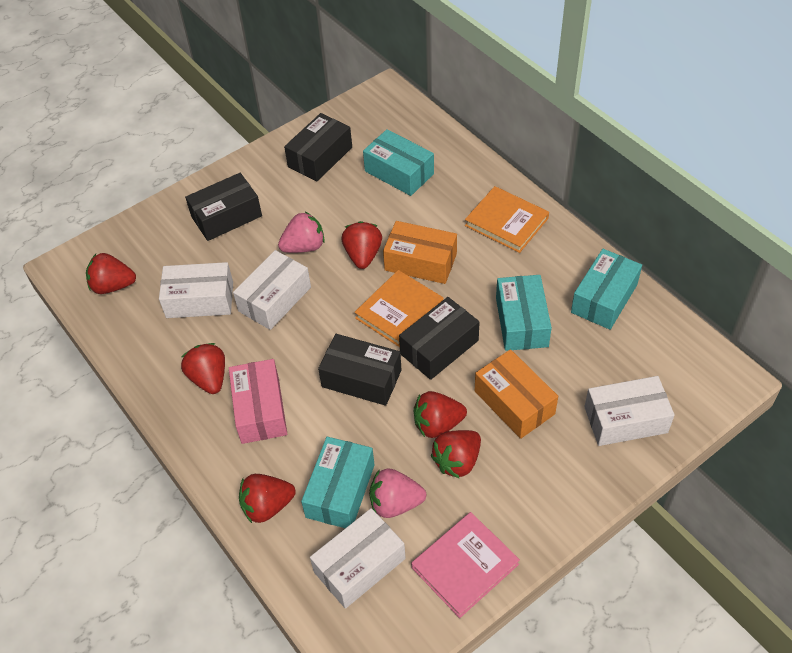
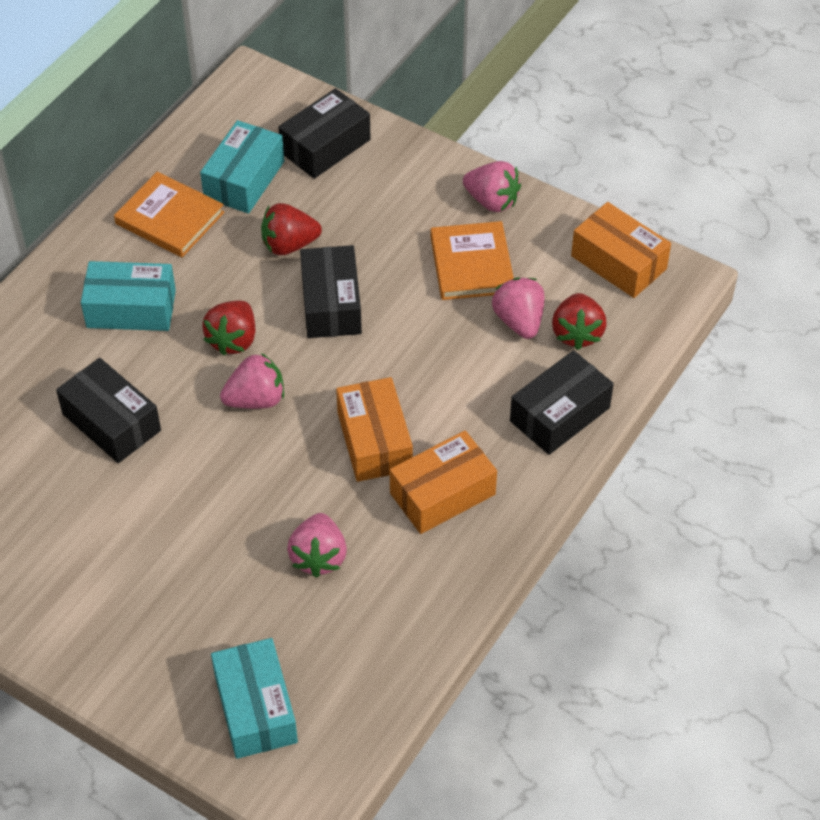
orange box: [383,221,457,284] [475,349,558,439] = 2 -> [336,377,413,482] [390,430,497,534] [571,202,671,298] = 3
pink book: [411,512,520,618] = 1 -> none = 0
pink box: [229,359,287,444] = 1 -> none = 0
pink strawberry: [278,212,325,253] [369,469,426,518] = 2 -> [220,353,284,409] [287,513,347,578] [463,161,521,212] [492,277,544,339] = 4
red strawberry: [86,253,136,294] [181,343,225,394] [239,474,296,523] [342,221,382,269] [414,391,467,438] [431,430,481,479] = 6 -> [202,301,255,356] [261,203,322,255] [552,293,607,350] = 3
turquoise box: [301,437,375,528] [363,129,434,196] [496,275,552,351] [571,249,642,330] = 4 -> [81,261,176,331] [200,120,284,214] [211,638,298,759] = 3
white box: [159,262,233,318] [233,250,311,330] [310,508,406,609] [584,376,675,446] = 4 -> none = 0

